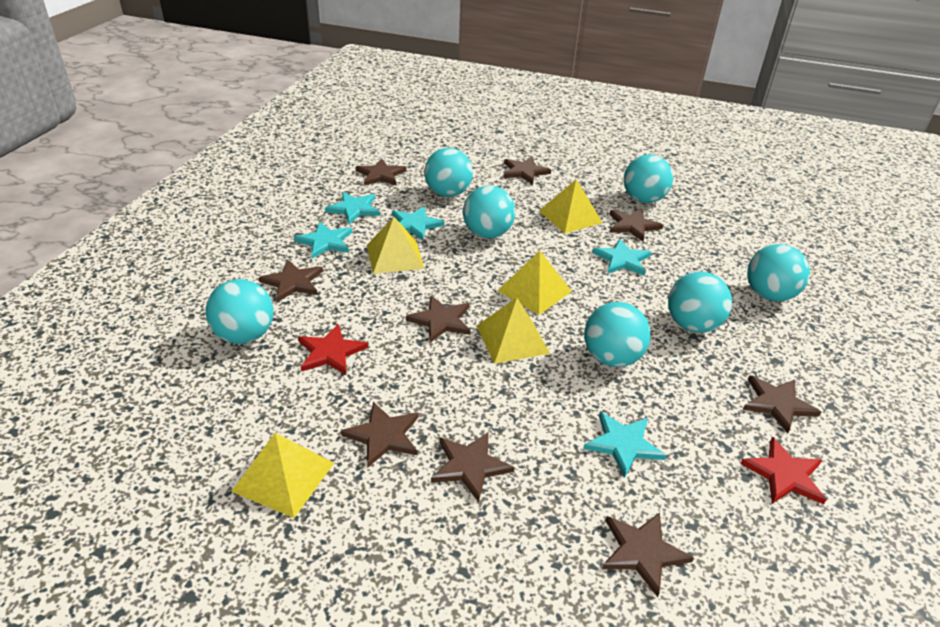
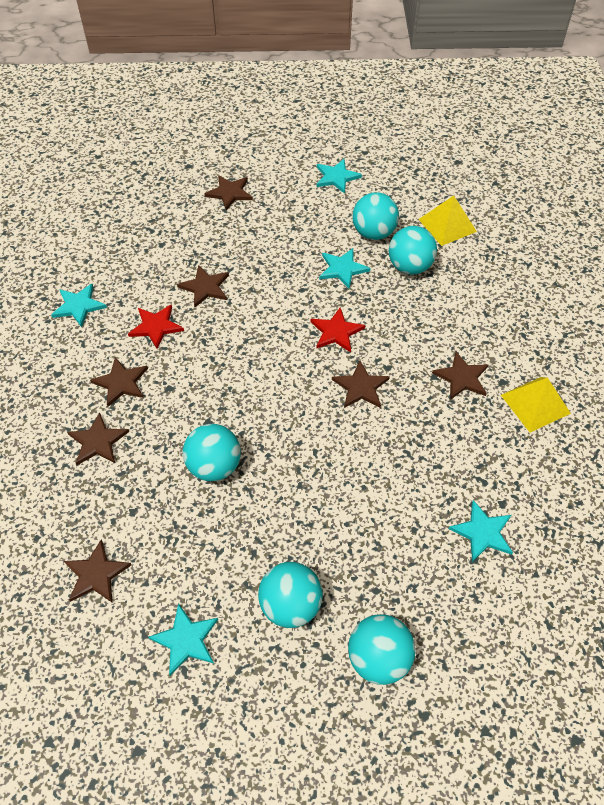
brown star: [259,260,323,302] [341,402,419,468] [356,158,407,186] [406,296,471,343] [431,432,514,502] [503,157,551,185] [602,512,694,597] [609,208,663,242] [743,375,821,433] = 9 -> [64,540,131,603] [67,413,129,465] [90,357,148,407] [177,265,229,307] [205,175,253,210] [332,360,390,408] [432,352,489,400] = 7
turquoise ball: [206,279,274,344] [424,148,473,197] [463,185,515,238] [584,302,651,367] [624,154,673,203] [668,272,732,333] [747,244,810,301] = 7 -> [183,424,241,481] [258,562,323,628] [348,614,416,685] [352,192,399,240] [389,226,437,275] = 5
yellow pyramid: [231,433,334,518] [367,217,425,274] [477,298,550,364] [497,251,572,315] [539,179,603,234] = 5 -> [418,196,477,246] [501,377,571,432] = 2

